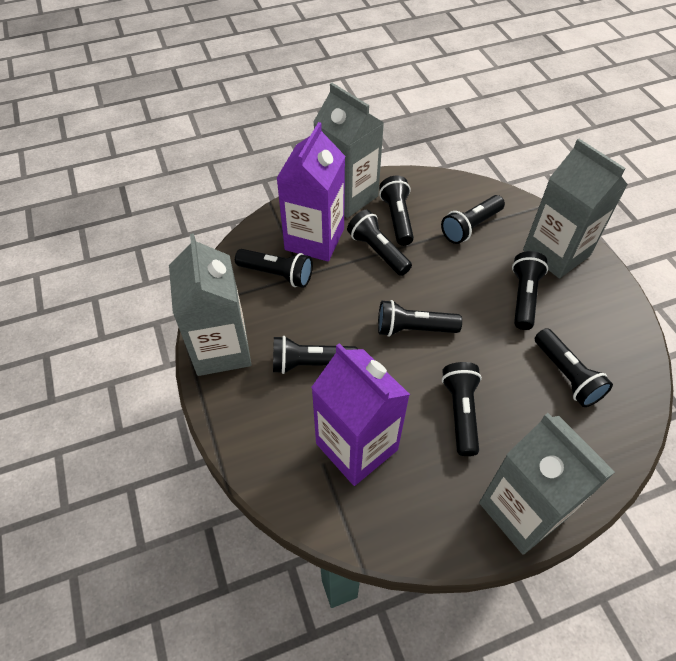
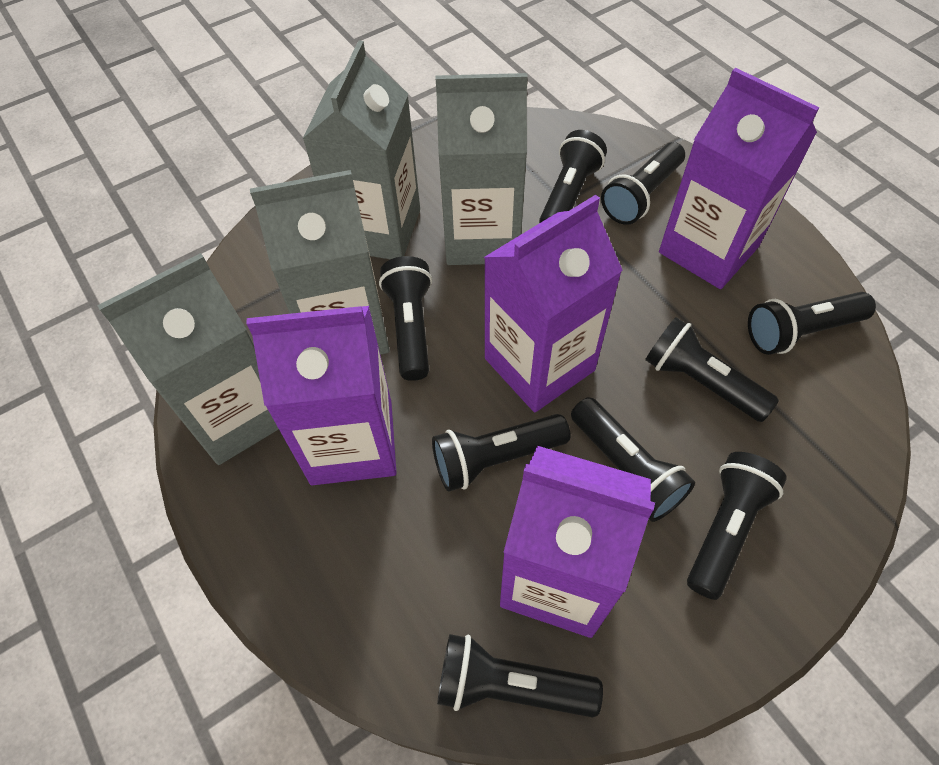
purple carton: [276,122,345,261] [311,343,410,486] = 2 -> [246,306,396,485] [484,195,623,412] [500,446,655,638] [659,68,819,289] = 4

